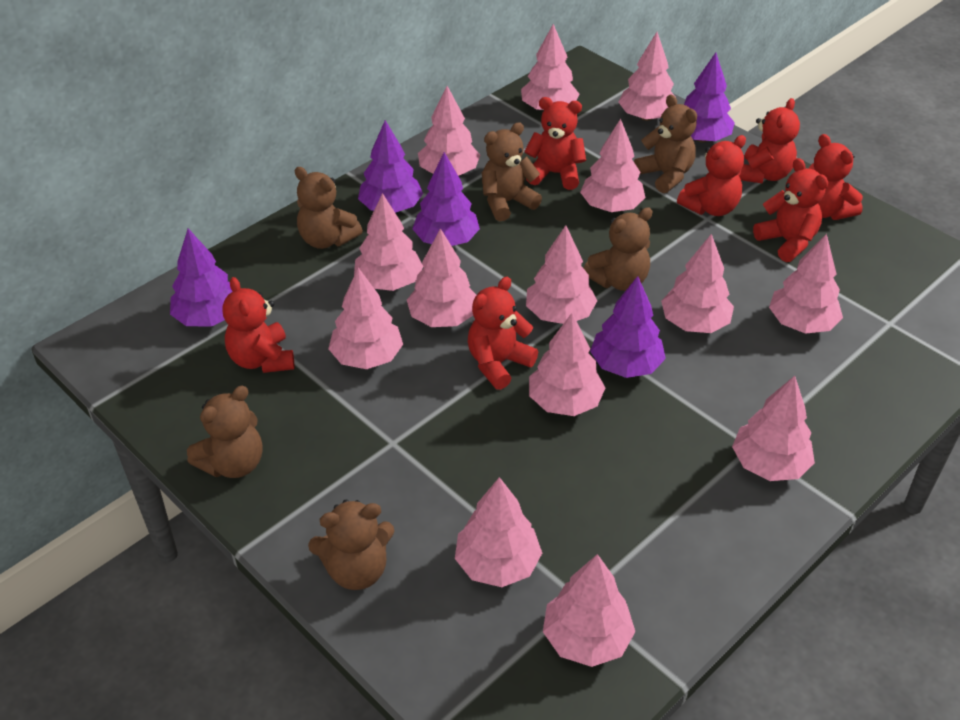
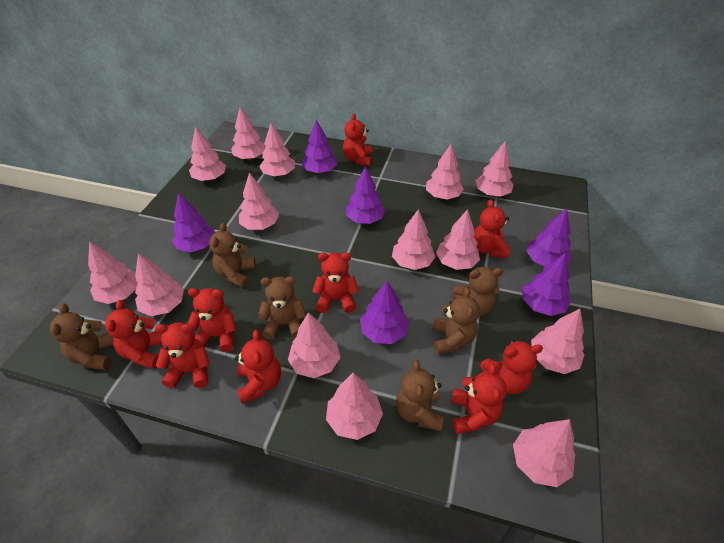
purple tree: [170,228,233,327] [358,120,423,213] [412,152,480,246] [590,276,666,378] [684,53,735,143] = 5 -> [172,193,214,252] [302,119,337,173] [346,166,385,224] [360,281,409,344] [523,253,571,316] [526,208,571,267] = 6
red teddy bear: [223,277,294,373] [468,277,538,390] [524,97,586,190] [677,135,746,216] [739,98,800,183] [753,158,828,262] [809,134,863,220] = 7 -> [105,300,162,369] [155,322,210,388] [188,288,236,352] [235,330,281,404] [312,252,359,313] [343,113,372,166] [451,362,507,434] [473,199,510,258] [480,339,543,395] = 9

